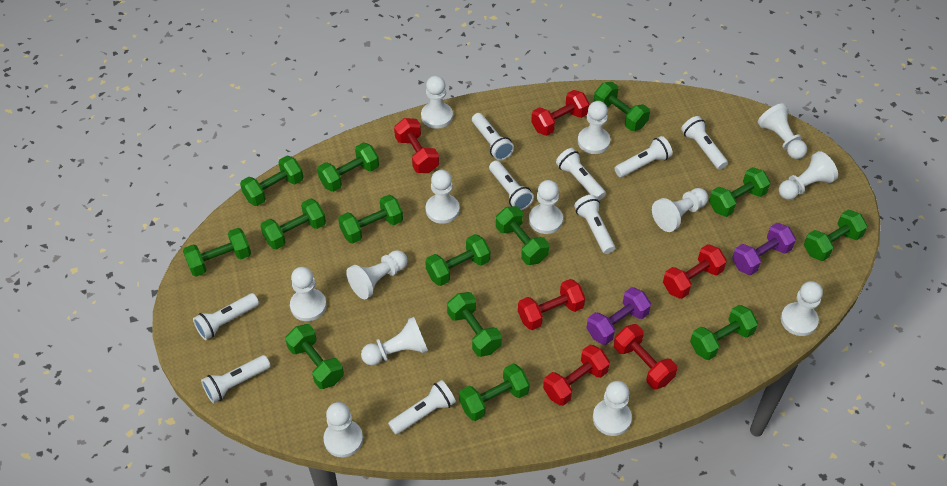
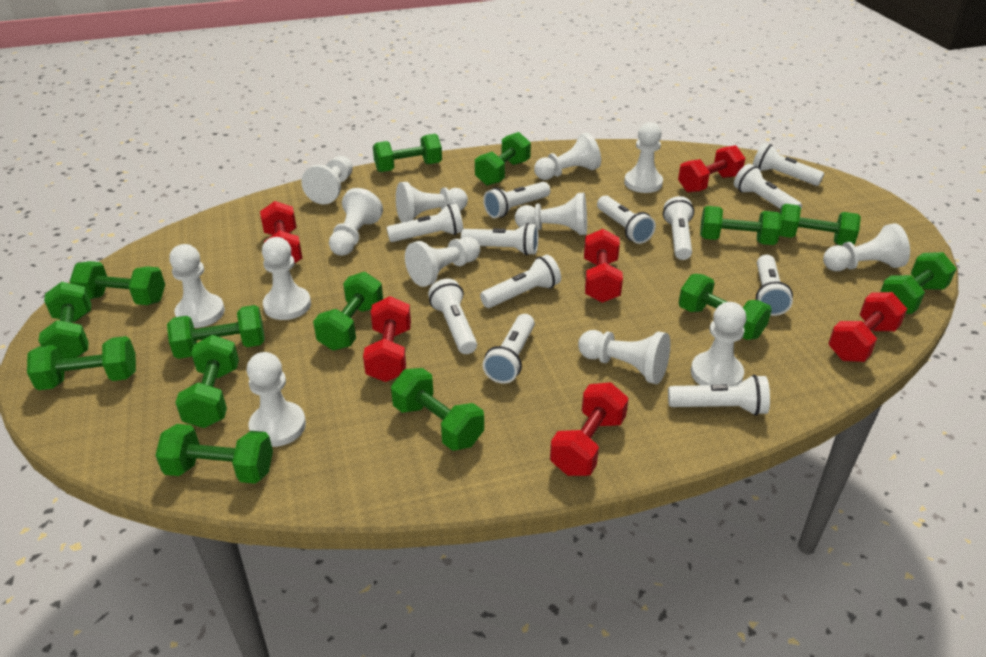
purple dumbbell: [586,287,651,345] [732,223,796,275] = 2 -> none = 0
white flashlight: [193,293,259,340] [201,355,270,403] [388,380,456,434] [472,113,514,160] [489,161,534,210] [556,148,606,200] [574,195,615,254] [614,136,673,177] [681,116,728,170] = 9 -> [387,204,463,242] [428,278,477,354] [461,223,538,255] [480,255,561,308] [483,182,550,218] [483,314,535,384] [597,195,656,244] [663,196,694,260] [668,374,770,416] [734,164,802,209] [753,143,824,186] [756,255,793,316] = 12

